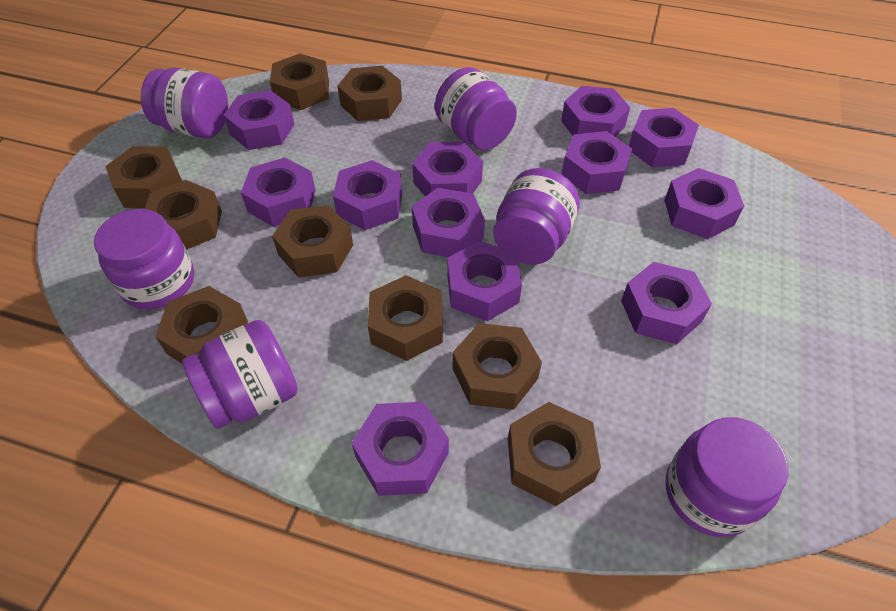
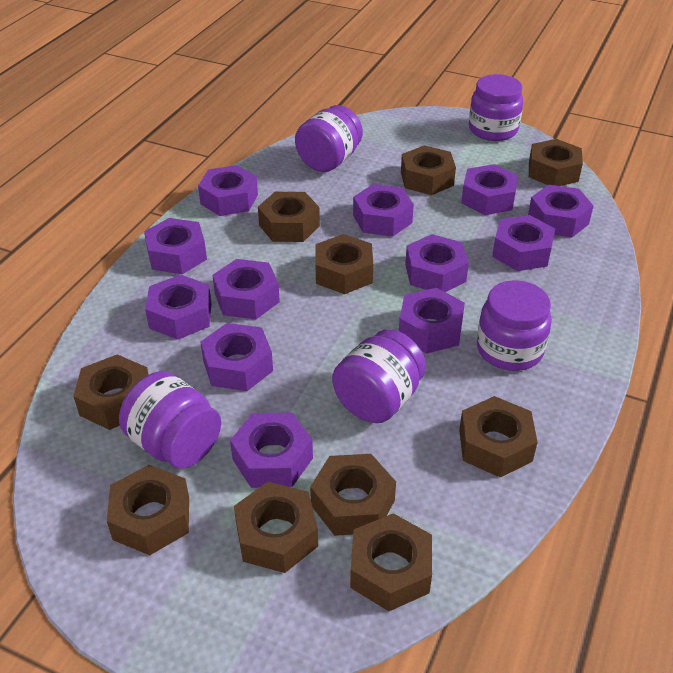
brown nut: [105,146,182,208] [145,180,222,250] [155,286,248,363] [270,54,329,110] [272,205,353,278] [337,66,402,121] [368,275,443,361] [453,323,542,410] [508,402,601,506] = 9 -> [73,354,149,430] [107,465,189,555] [234,482,318,573] [258,192,320,242] [310,454,396,536] [316,234,373,294] [350,513,432,611] [401,145,456,195] [459,396,538,477] [529,139,583,186] = 10
purple jar: [94,209,194,309] [141,68,228,138] [182,320,298,429] [435,67,517,150] [493,168,580,264] [666,417,788,537] = 6 -> [119,371,221,469] [295,105,363,172] [332,329,426,423] [469,74,523,141] [477,280,552,371] = 5

